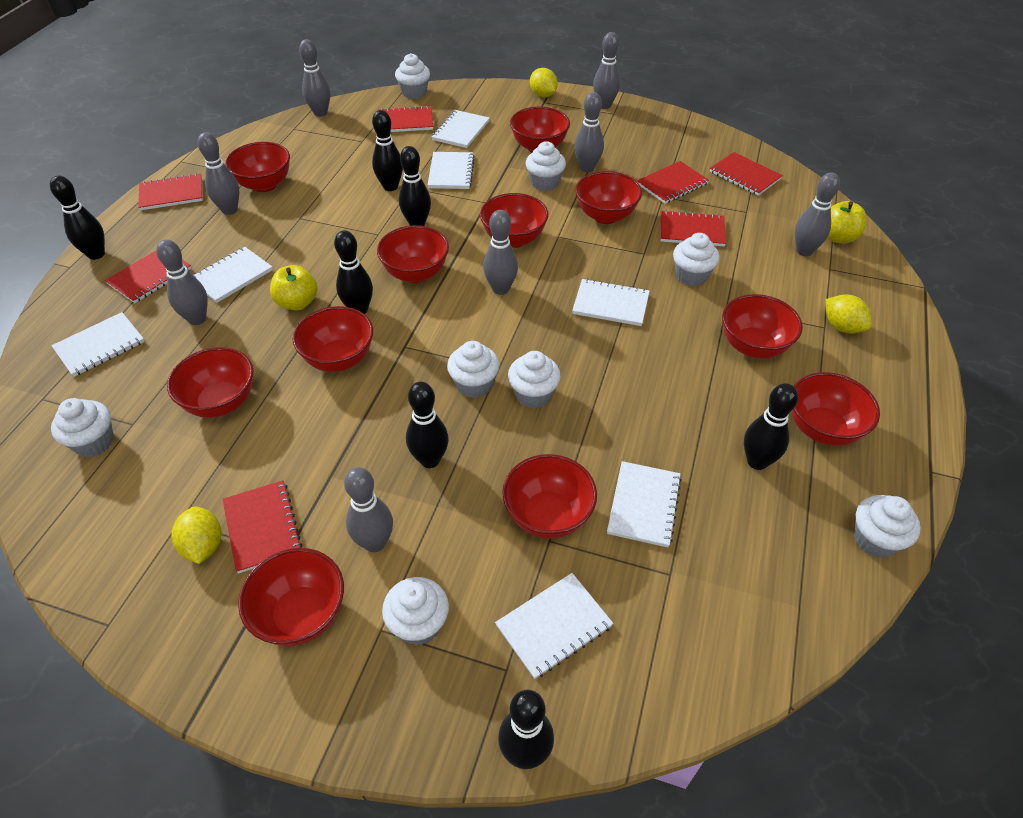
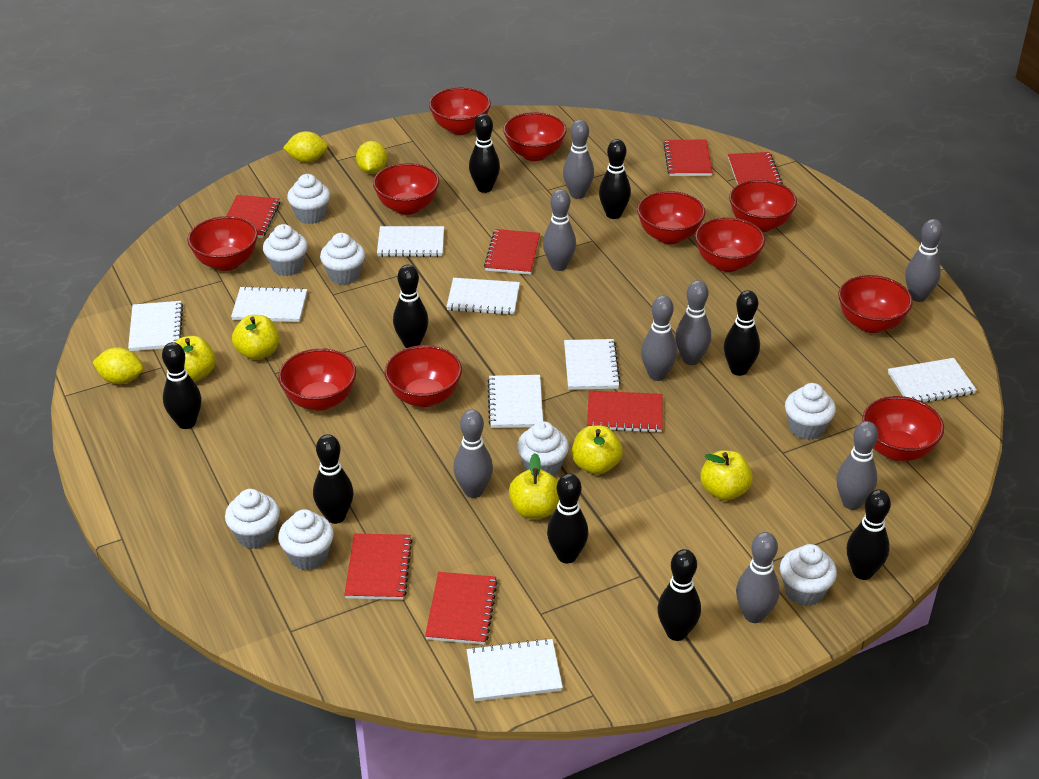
black bowling pin: [50,176,105,260] [334,230,373,314] [372,110,403,191] [399,146,431,226] [406,382,449,468] [498,690,554,769] [744,383,798,470] = 7 -> [162,342,201,429] [313,434,354,524] [393,265,428,348] [469,114,500,193] [547,473,588,563] [599,139,631,219] [657,549,701,641] [724,290,760,376] [847,489,891,580] = 9
white notebook: [51,312,145,377] [192,247,273,303] [428,152,475,189] [431,110,490,148] [495,573,613,679] [572,279,650,326] [607,461,682,548] = 7 -> [128,301,183,351] [231,286,307,322] [377,226,444,257] [446,278,520,315] [467,638,563,701] [488,375,543,428] [564,339,621,390] [888,358,977,402] = 8
yellow apple: [270,265,318,310] [828,201,867,243] = 2 -> [175,336,216,382] [232,315,279,360] [509,453,559,519] [572,425,623,475] [700,450,753,501] = 5

